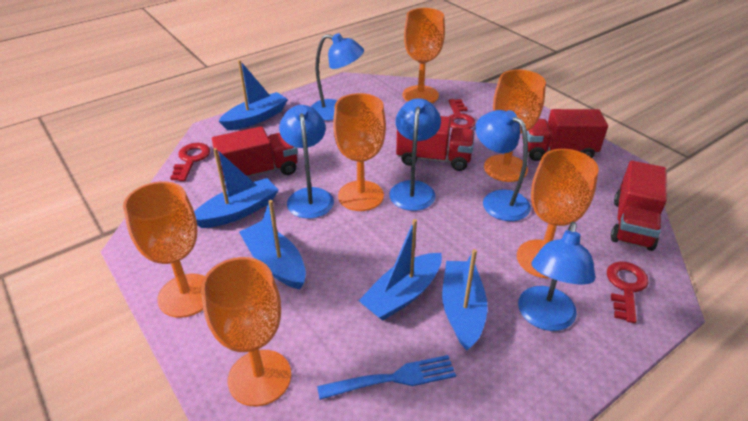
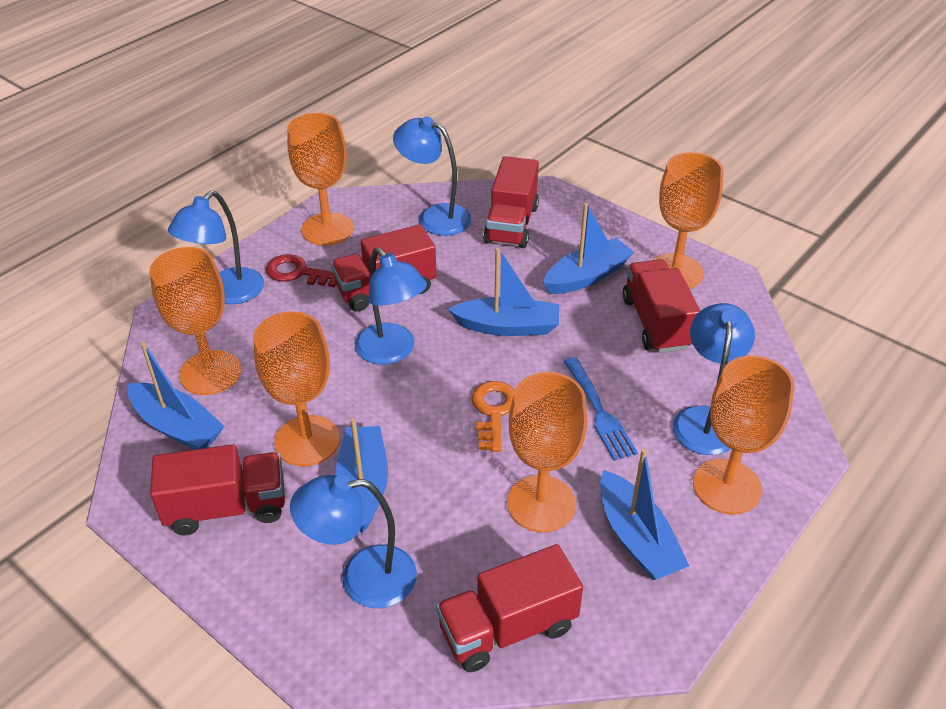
orange key: none = 0 -> [472,381,515,452] = 1
red key: [170,143,210,181] [449,99,475,129] [607,261,649,323] = 3 -> [266,254,336,287] = 1
red truck: [212,126,298,182] [396,116,475,171] [522,109,608,161] [611,161,667,251] = 4 -> [150,444,285,535] [331,224,437,312] [436,544,583,672] [483,156,539,248] [622,259,700,353] = 5

